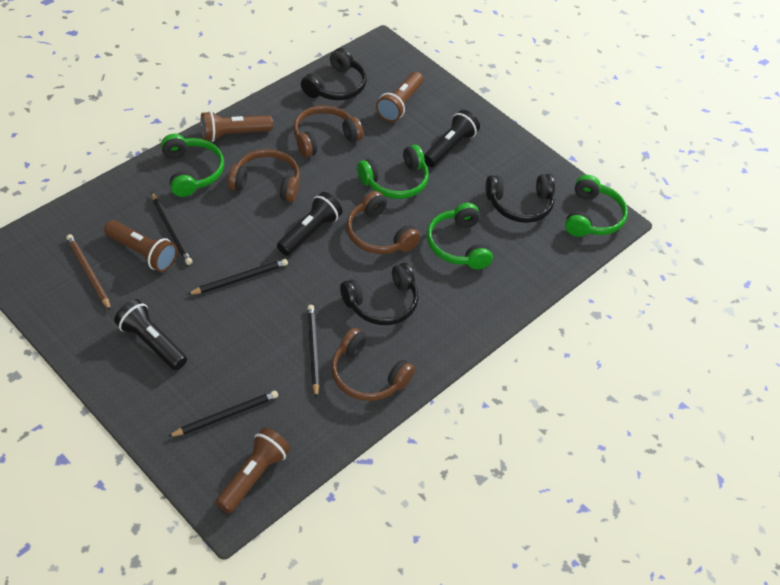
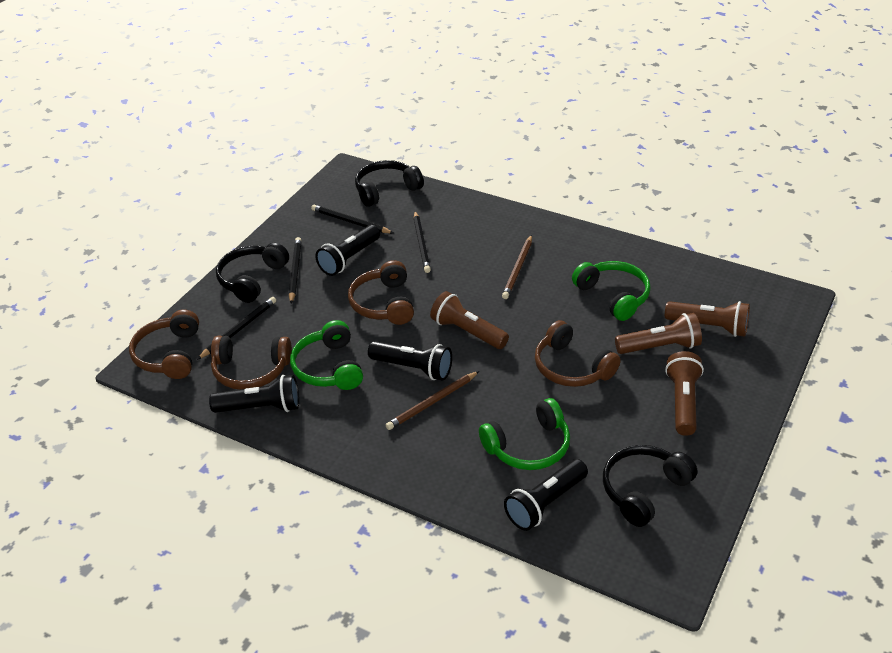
black flashlight: [114,299,187,371] [277,192,343,256] [424,110,480,167] = 3 -> [209,375,299,413] [315,225,380,276] [368,341,452,380] [504,459,588,531] = 4
brown pencil: [66,234,111,311] = 1 -> [386,371,479,430] [502,235,532,299] = 2
green headphones: [161,134,224,197] [357,145,429,199] [427,203,493,270] [565,175,628,237] = 4 -> [290,320,363,390] [479,398,570,470] [572,261,651,321] = 3

